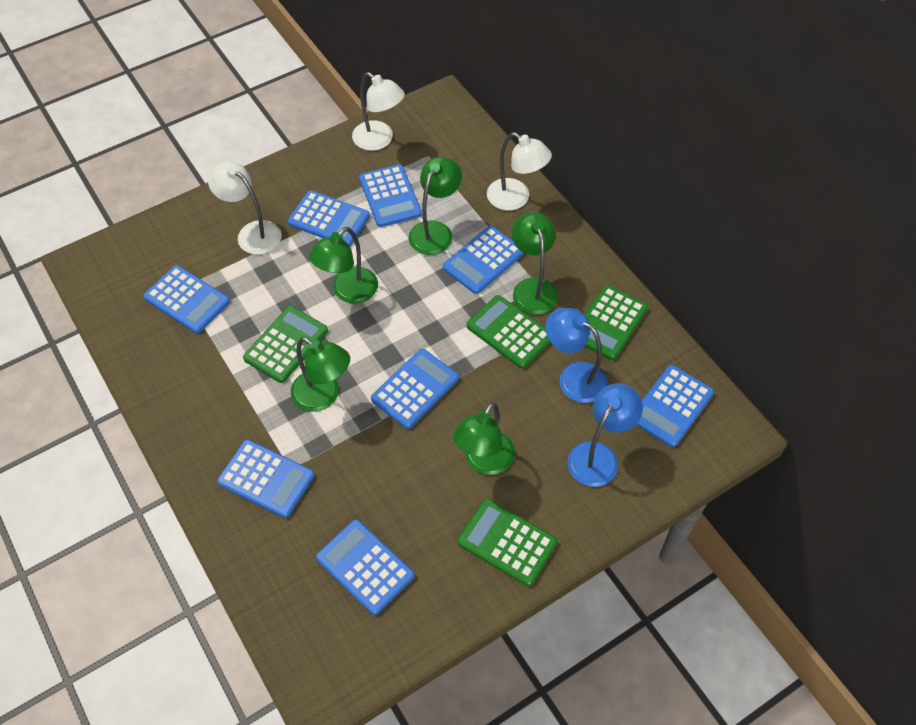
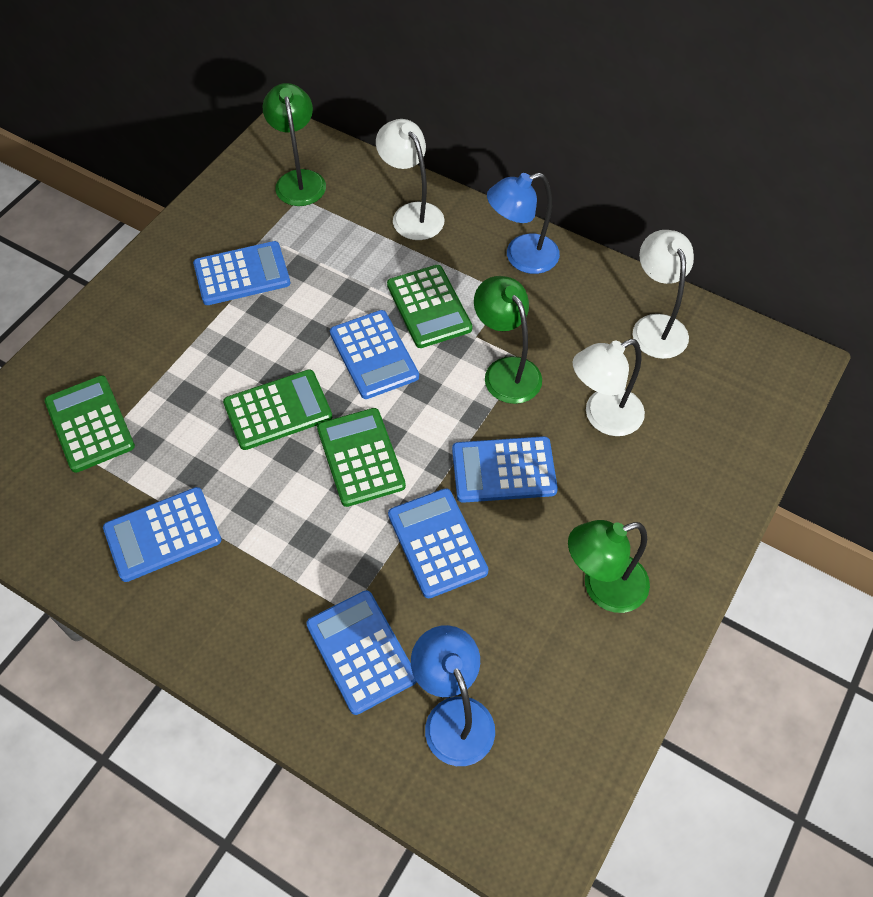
blue calculator: [144,265,230,333] [217,440,315,518] [288,191,370,246] [316,519,415,615] [359,164,422,227] [371,349,459,429] [443,226,524,294] [636,365,714,447] = 8 -> [103,487,222,582] [193,241,290,305] [306,590,416,715] [330,310,419,399] [388,488,489,598] [452,436,558,503] = 6
green lamp: [291,337,350,412] [309,227,378,303] [409,157,462,255] [453,402,515,475] [512,212,558,315] = 5 -> [263,83,326,206] [474,276,542,404] [568,520,650,613] = 3

